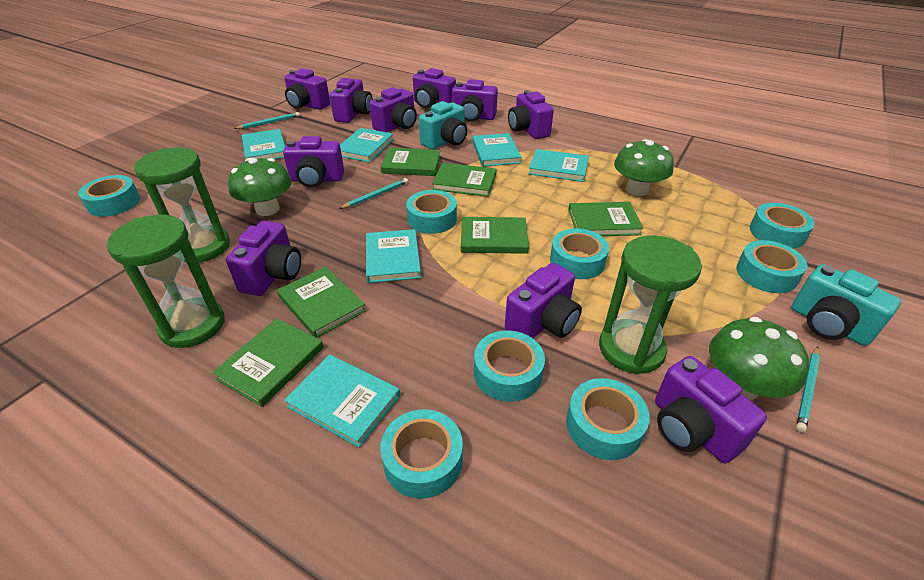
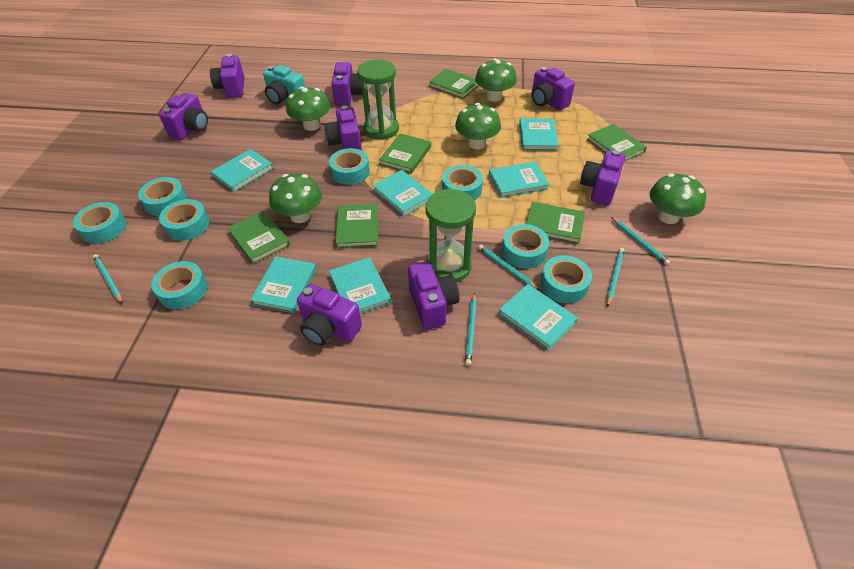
green hourglass: [107,215,225,348] [134,148,230,262] [599,235,702,375] = 3 -> [357,60,399,140] [425,188,476,282] = 2
green mushroom: [228,158,292,216] [614,139,674,196] [709,317,809,400] = 3 -> [269,174,322,223] [286,87,330,131] [455,103,501,149] [475,59,517,102] [650,174,706,224] = 5
purple camera: [226,221,301,296] [283,136,344,188] [284,68,330,110] [330,78,373,123] [370,87,417,132] [413,68,456,108] [452,79,498,122] [505,263,582,338] [508,90,554,139] [655,356,767,464] = 10 -> [159,93,208,140] [210,54,245,98] [297,284,362,346] [325,105,362,151] [331,62,363,105] [408,261,459,330] [531,67,575,110] [580,150,625,205] = 8
turquoise book: [242,129,285,159] [284,354,400,448] [340,128,394,163] [366,229,421,283] [472,133,522,167] [528,149,589,182] = 6 -> [210,149,273,192] [250,256,316,313] [329,257,391,314] [372,170,432,217] [489,162,549,198] [499,284,578,351] [519,118,559,151] = 7
turquoise camera: [419,101,467,150] [791,264,901,346] = 2 -> [263,65,305,104] = 1
turquoise pencil: [234,112,300,129] [339,178,408,209] [796,346,821,432] = 3 -> [93,254,122,303] [465,293,477,366] [478,245,540,291] [607,248,624,307] [611,217,670,265] = 5

